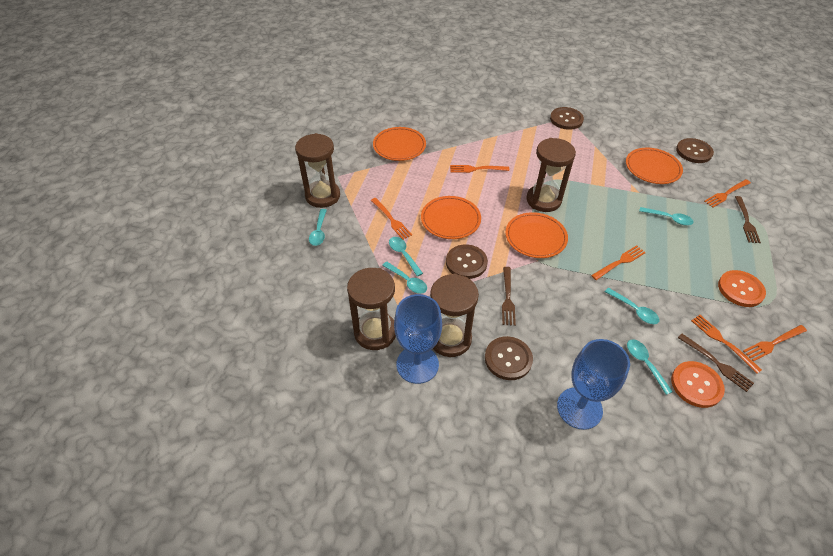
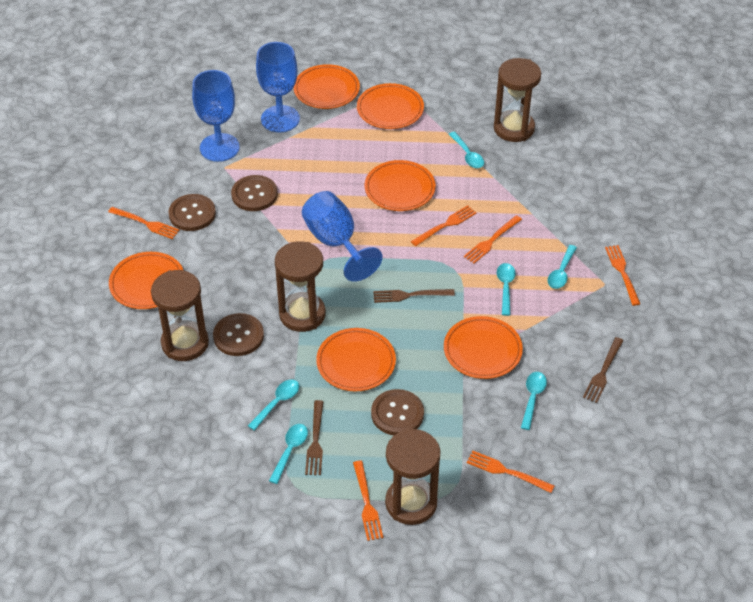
blue goblet: [394,294,442,384] [557,339,630,430] = 2 -> [192,70,240,162] [256,42,300,133] [302,191,382,282] = 3
orange button: [671,361,725,408] [718,270,766,307] = 2 -> none = 0
orange plate: [373,127,426,161] [421,196,481,239] [505,212,568,258] [626,148,683,184] = 4 -> [109,252,183,309] [293,64,360,109] [316,328,396,391] [357,83,424,129] [364,160,436,211] [444,316,523,379] = 6

